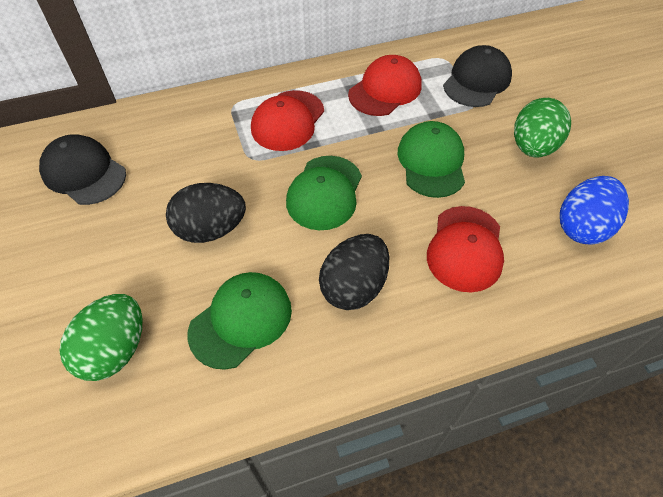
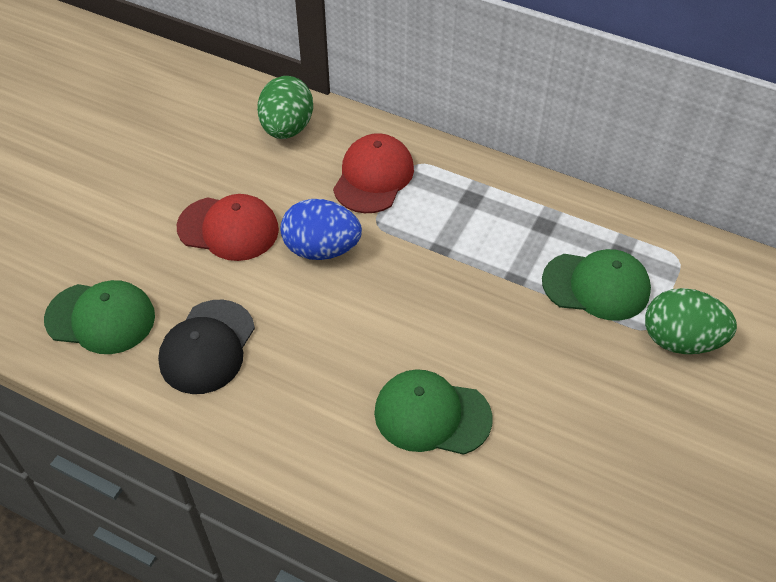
black cap: [39,134,126,205] [443,45,512,107] = 2 -> [158,300,255,394] = 1
black egg: [166,183,246,243] [319,234,389,310] = 2 -> none = 0
red cap: [251,90,324,151] [348,55,422,116] [427,206,504,292] = 3 -> [177,194,279,261] [333,133,414,213] = 2

